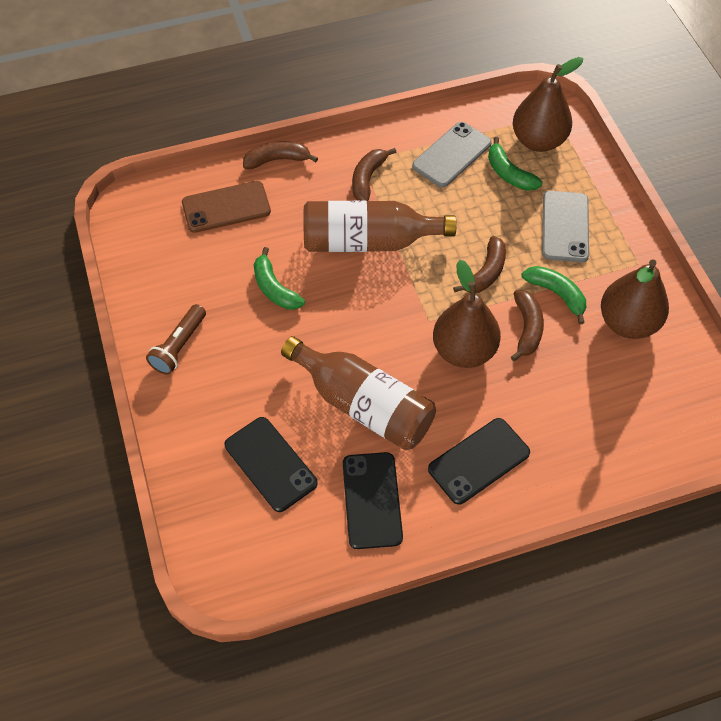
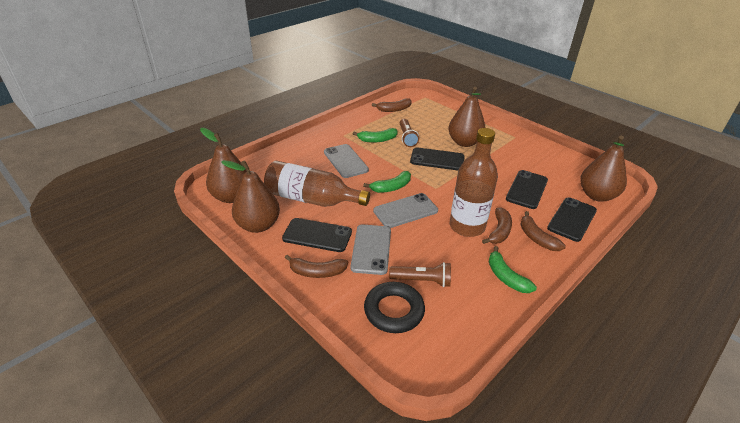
black phone: [225,417,318,512] [343,452,403,549] [428,418,530,505] = 3 -> [282,218,352,252] [410,147,465,170] [506,170,548,209] [547,197,597,242] = 4
black ring: none = 0 -> [364,282,425,333] = 1
brown flashlight: [146,304,206,375] = 1 -> [389,262,451,287] [400,119,419,147] = 2
brown pear: [433,260,501,368] [513,57,583,152] [601,259,669,339] = 3 -> [200,128,247,203] [221,160,280,233] [448,87,486,147] [580,136,627,202] = 4
brown phone: [182,181,271,233] = 1 -> none = 0
grey phone: [412,122,492,187] [542,191,589,263] = 2 -> [324,144,369,178] [350,224,391,275] [373,193,438,228] = 3

